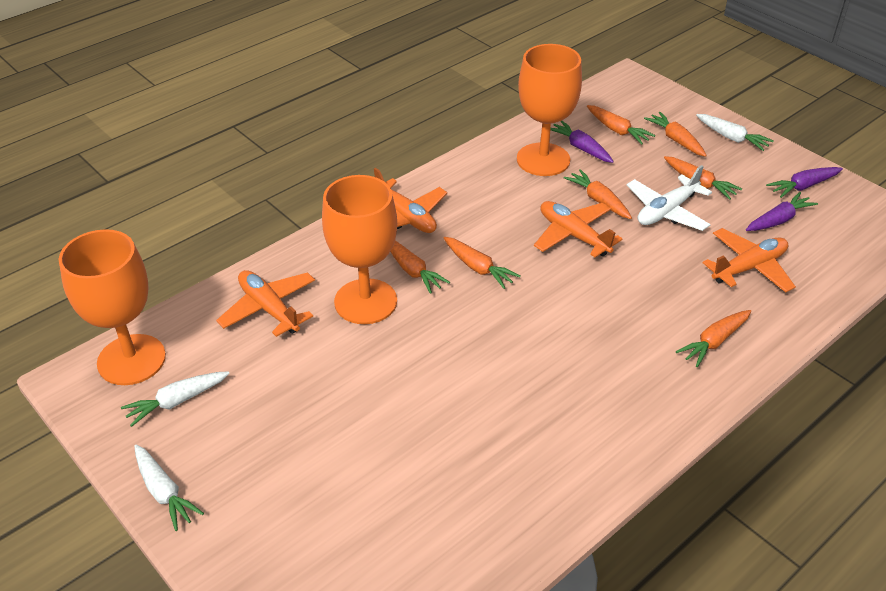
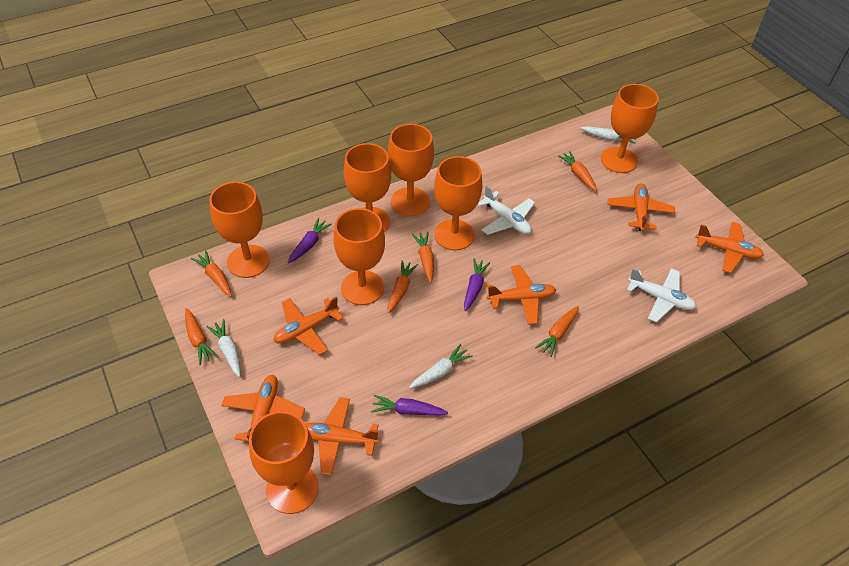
orange carrot: [390,240,450,294] [443,237,521,289] [564,169,632,219] [587,105,655,145] [644,112,707,157] [664,156,742,200] [676,310,751,367] = 7 -> [185,308,218,365] [191,250,232,297] [388,260,418,313] [412,232,434,283] [535,306,579,357] [558,151,597,191] = 6
orange goblet: [59,229,166,385] [322,175,397,324] [517,44,582,176] = 3 -> [209,182,270,278] [249,411,319,514] [334,208,385,305] [344,143,391,232] [388,124,434,216] [434,156,482,250] [601,84,659,173] = 7
orange plane: [216,270,315,337] [374,168,447,233] [534,201,622,257] [703,228,796,292] = 4 -> [221,375,305,441] [273,296,343,355] [305,397,379,476] [487,265,556,325] [608,183,675,231] [696,222,764,273] = 6
white plane: [627,165,712,231] = 1 -> [478,185,535,235] [627,268,697,322] = 2

